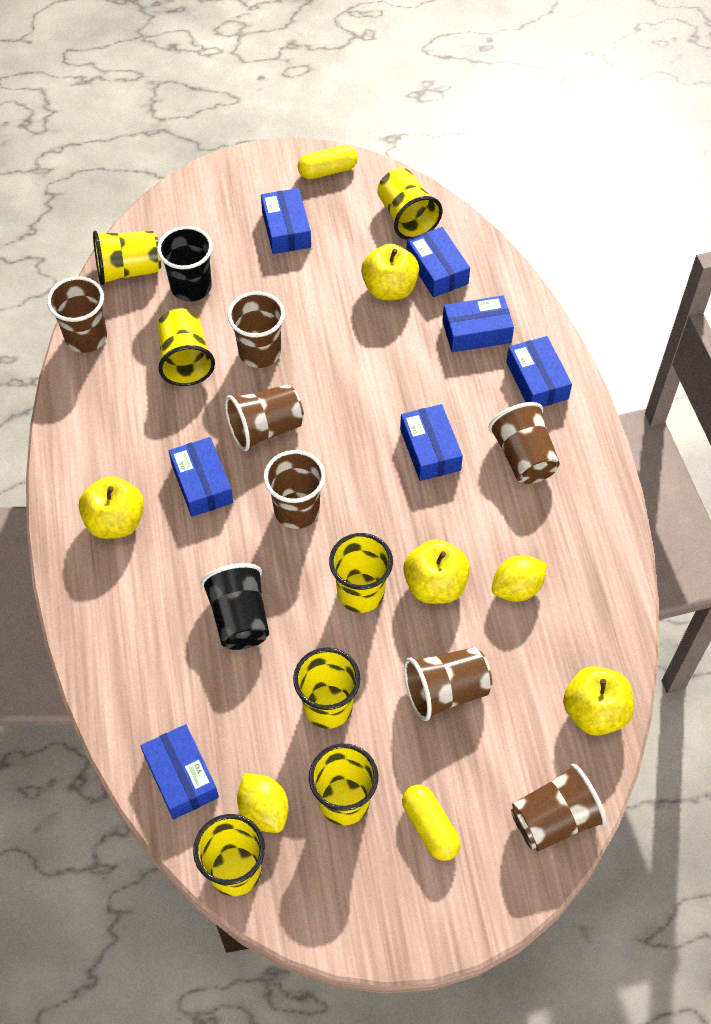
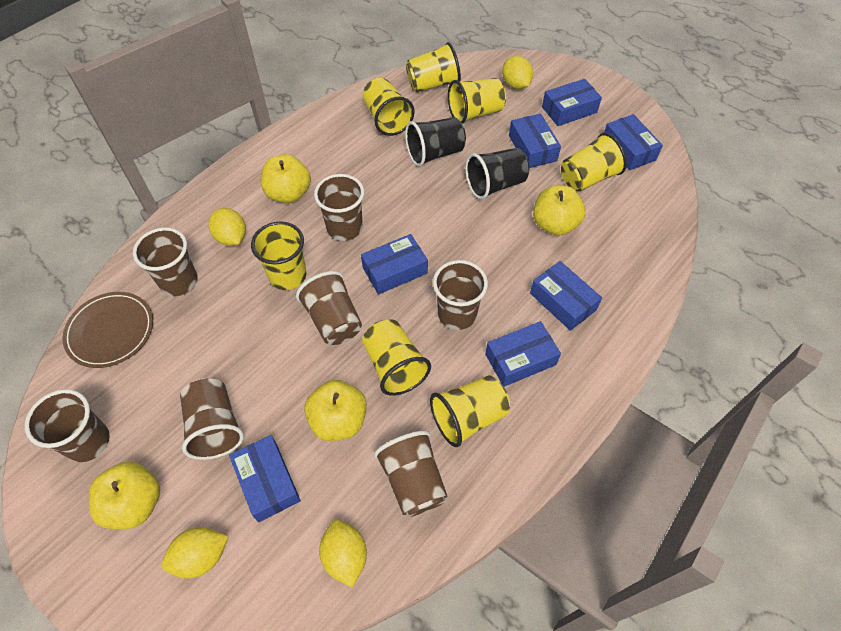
brown plate: none = 0 -> [62,292,153,368] = 1
yellow capsule: [298,145,358,179] [402,784,461,861] = 2 -> none = 0
yellow lemon: [237,773,289,833] [492,555,547,602] = 2 -> [162,527,229,578] [208,208,246,246] [319,519,367,587] [502,56,533,89] = 4

